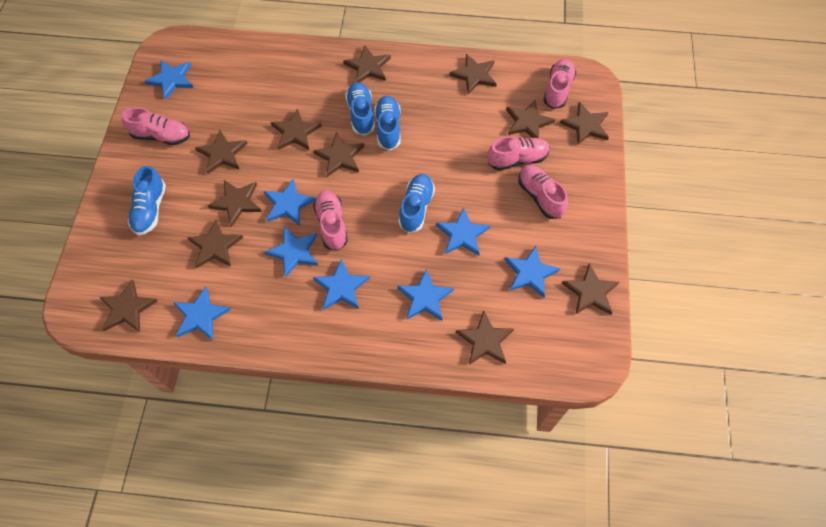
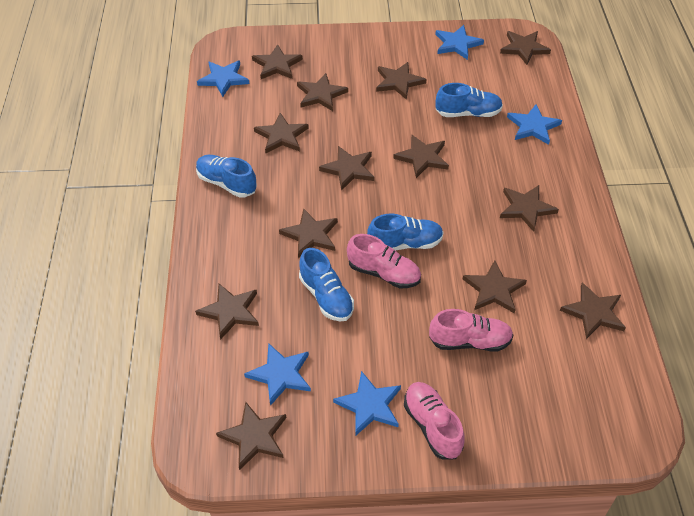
blue star: [145,60,193,100] [174,286,231,340] [264,178,316,226] [265,226,318,278] [313,258,370,310] [397,269,454,321] [436,207,490,256] [505,246,560,298] = 8 -> [197,60,249,97] [244,343,311,406] [333,371,401,436] [435,25,484,60] [507,104,562,145] = 5
brown star: [99,279,157,332] [187,220,243,268] [195,130,248,174] [208,180,262,227] [271,108,321,150] [313,132,364,177] [343,45,391,82] [449,54,497,94] [456,310,514,365] [506,100,555,138] [560,102,609,145] [562,263,619,315] = 12 -> [195,284,259,340] [216,402,286,470] [252,44,303,79] [254,113,309,154] [279,208,338,258] [297,73,348,111] [319,146,375,191] [376,62,426,100] [393,135,449,178] [463,260,527,314] [500,31,551,65] [500,185,559,232] [560,283,626,339] = 13
pink shoe: [122,107,190,145] [313,190,348,251] [488,136,550,171] [518,164,568,219] [543,59,576,109] = 5 -> [347,234,421,288] [404,382,465,459] [429,309,514,351] = 3

